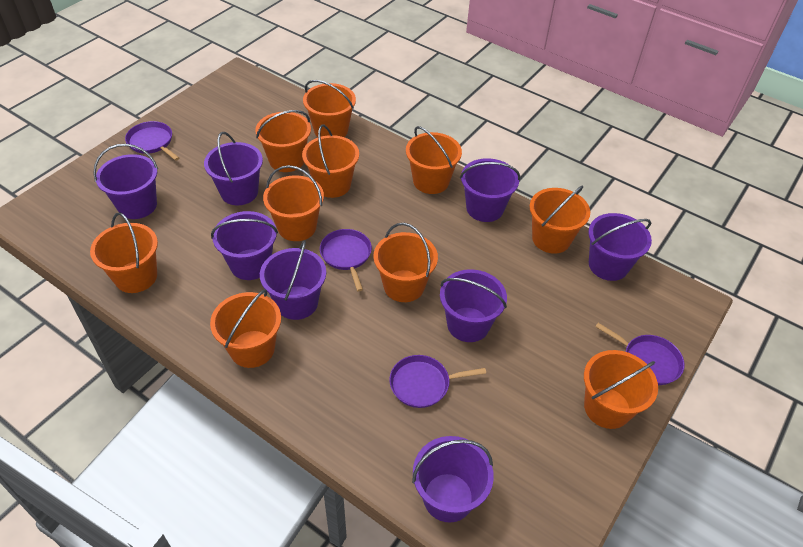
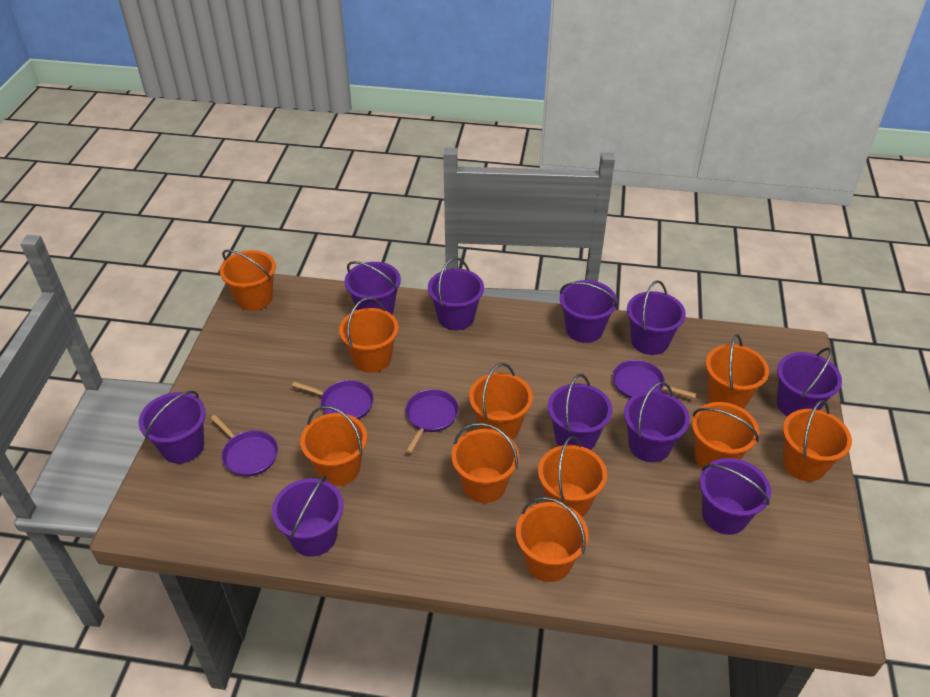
purple bucket: [93,144,158,219] [204,132,263,205] [211,211,278,280] [260,240,326,320] [412,436,494,523] [440,269,507,342] [460,158,520,222] [588,213,652,281] = 8 -> [139,391,206,464] [272,474,344,557] [345,261,401,314] [428,257,484,330] [548,374,612,450] [560,280,617,343] [624,382,690,462] [627,280,686,355] [700,458,771,535] [777,347,842,416] = 10

